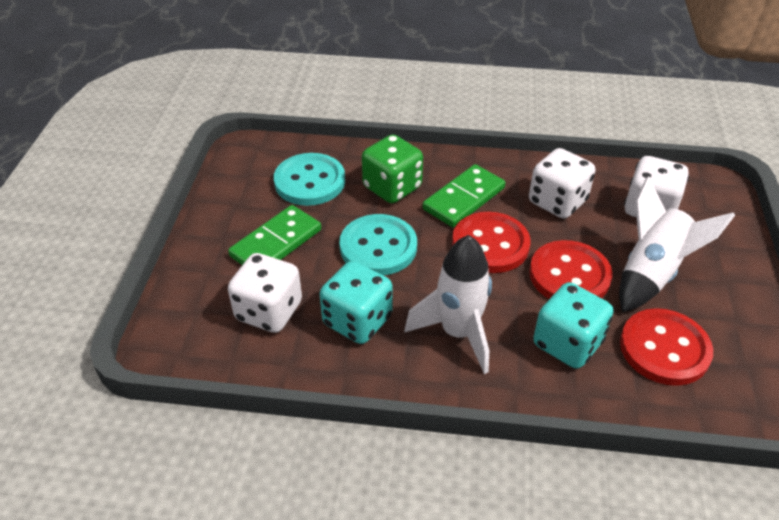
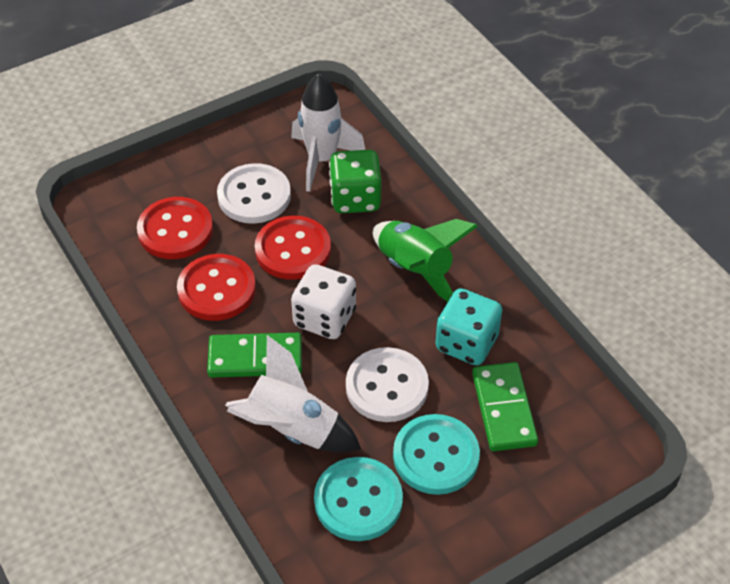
green rocket: none = 0 -> [373,219,478,302] = 1
turquoise dice: [320,261,393,344] [533,282,613,369] = 2 -> [435,288,502,365] = 1
white button: none = 0 -> [217,163,291,224] [346,347,429,422] = 2
white dice: [228,253,302,333] [529,148,596,218] [624,156,689,217] = 3 -> [291,264,356,339] = 1

